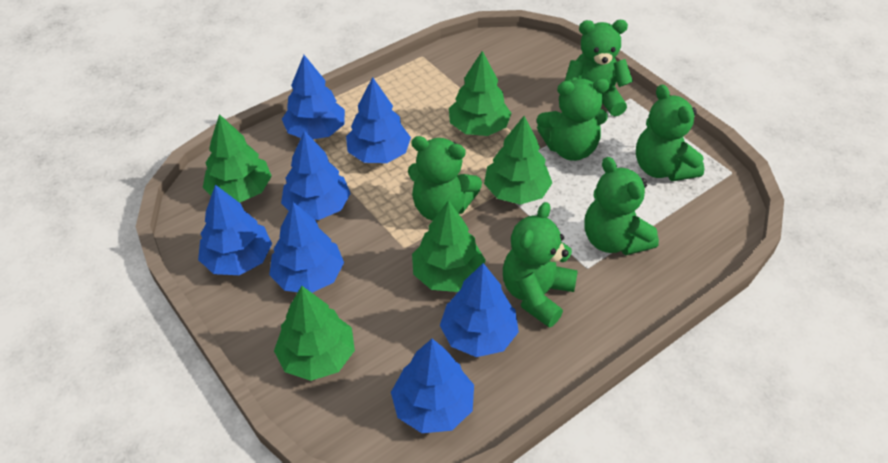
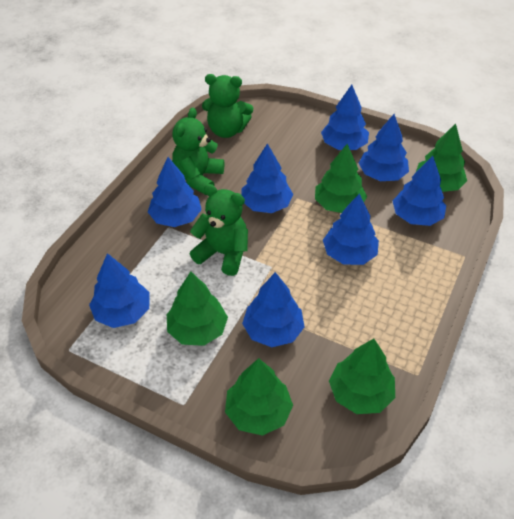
blue tree: [198,185,272,275] [269,202,344,293] [281,131,351,220] [282,55,345,139] [346,77,411,163] [391,339,474,433] [440,263,519,357] = 7 -> [89,253,150,328] [148,157,202,227] [242,143,293,213] [242,272,305,347] [321,85,369,150] [323,194,379,265] [359,114,409,181] [393,156,446,226] = 8
green teddy bear: [408,136,482,221] [503,202,578,328] [537,79,610,161] [565,20,633,116] [584,157,659,255] [636,85,704,181] = 6 -> [172,108,224,195] [190,184,248,276] [202,74,253,138] = 3

